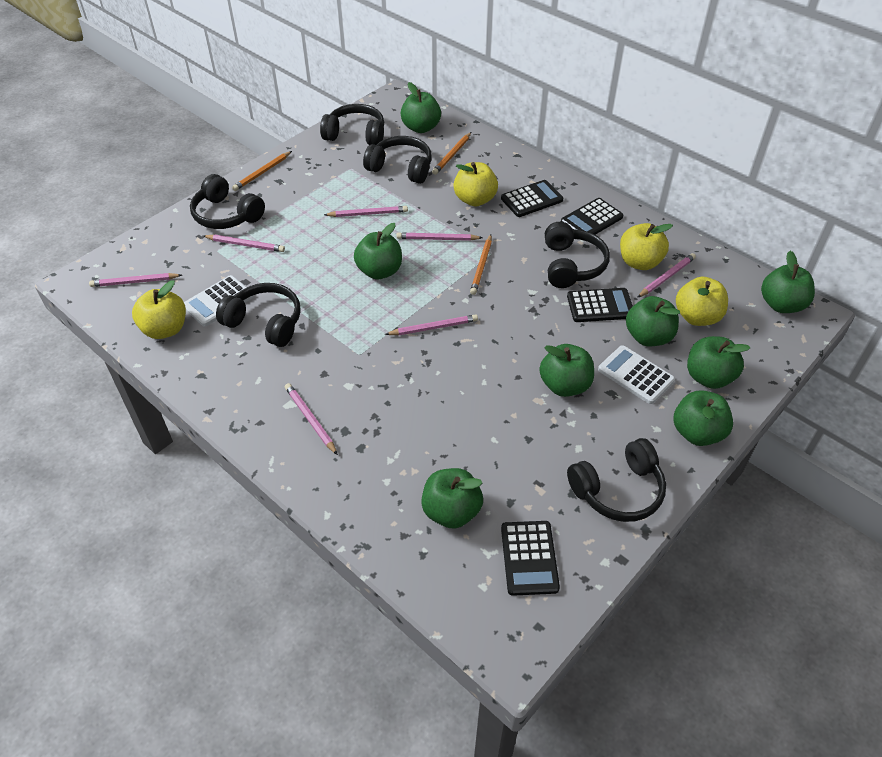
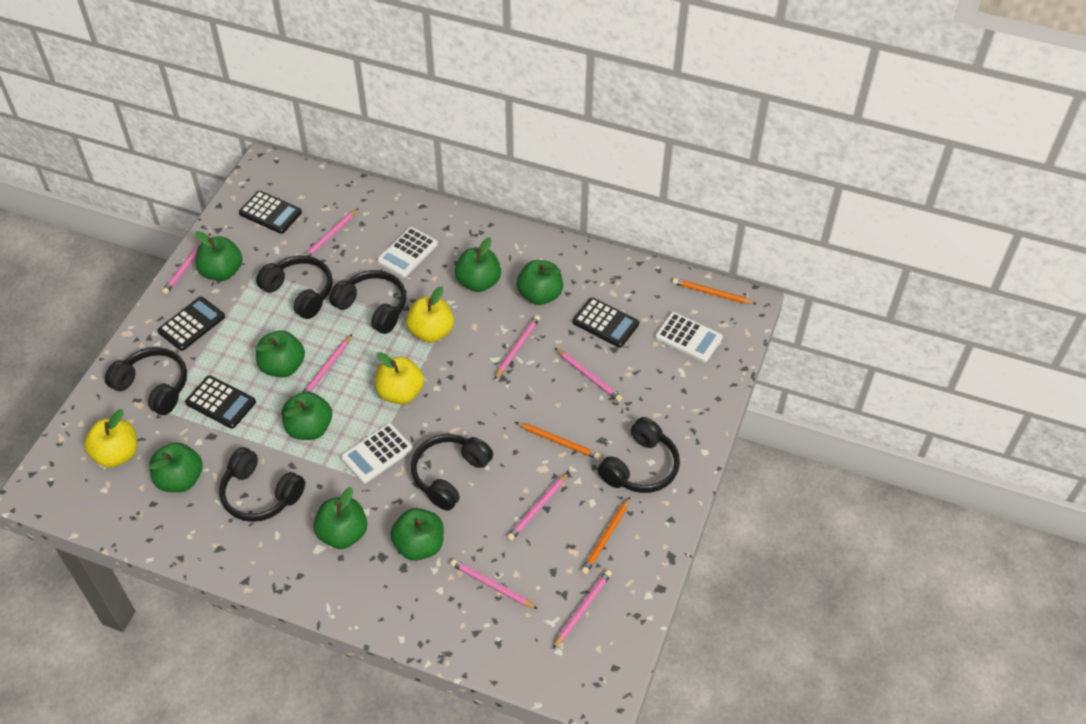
pink pencil: [89,273,182,287] [203,235,285,252] [285,383,338,455] [324,206,408,217] [385,314,478,335] [396,232,483,241] [637,253,696,298] = 7 -> [162,233,211,294] [302,334,352,392] [303,208,359,256] [450,559,538,609] [494,315,540,380] [507,472,569,541] [553,570,612,649] [555,348,623,402] = 8
white calculator: [184,275,254,326] [598,345,675,404] = 2 -> [341,423,413,483] [377,227,438,278] [655,312,723,362] = 3
yellow apple: [132,280,186,339] [453,162,498,207] [620,223,673,270] [676,277,728,326] = 4 -> [84,409,137,468] [375,352,424,404] [406,286,454,343] = 3

